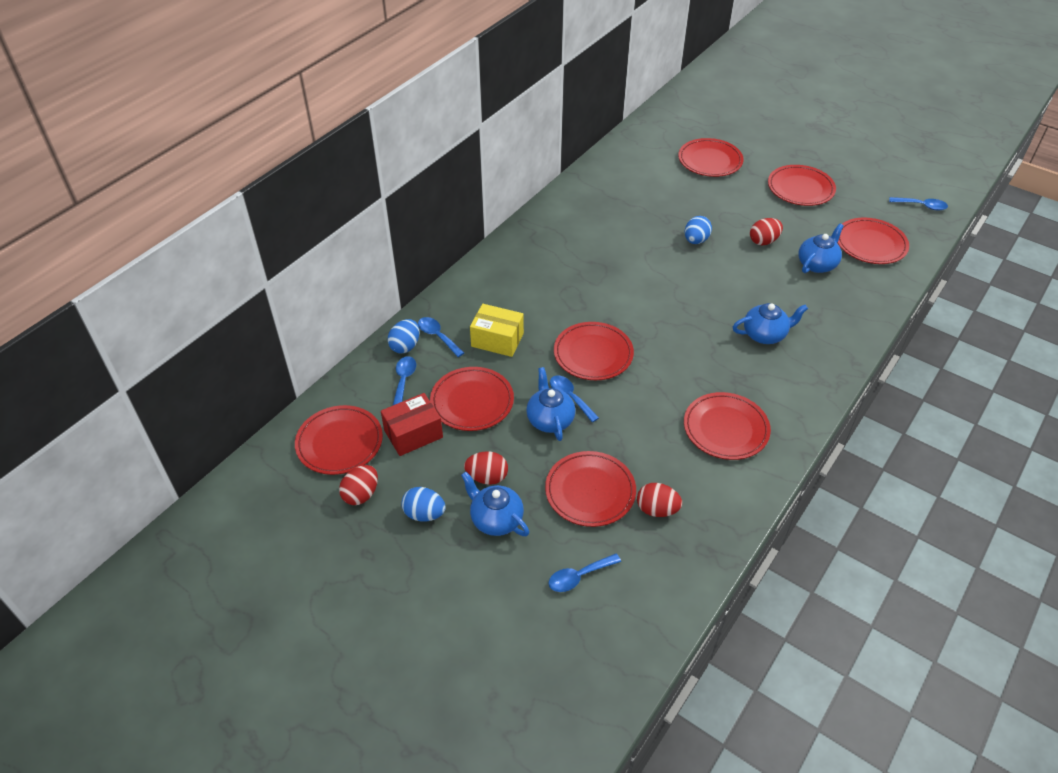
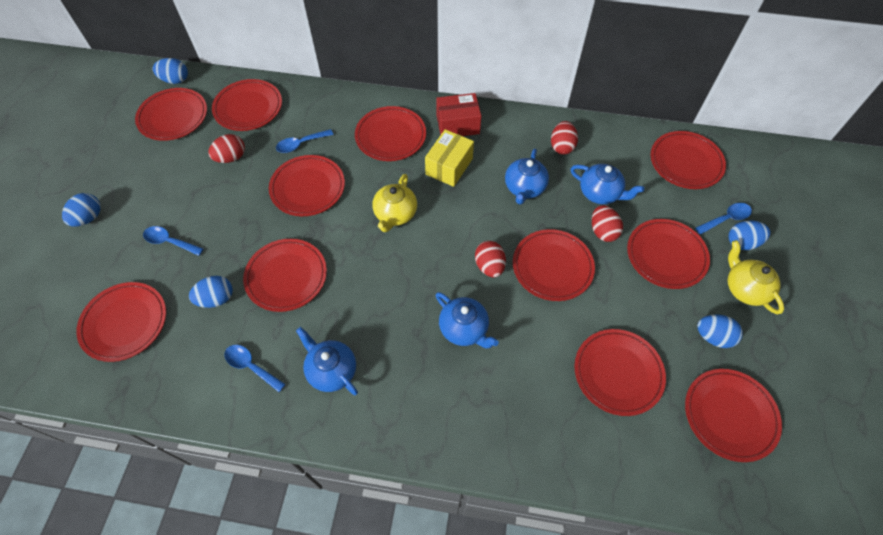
blue egg: [388,319,419,353] [401,487,446,521] [685,216,712,244] = 3 -> [62,193,101,227] [152,58,188,84] [189,276,233,308] [697,314,743,348] [728,221,770,250] = 5
blue spoon: [393,356,416,405] [418,317,464,357] [548,553,621,592] [550,375,599,423] [889,197,948,210] = 5 -> [143,226,203,256] [224,345,286,392] [276,129,334,153] [695,203,752,235] = 4
red plate: [295,405,383,475] [430,367,514,431] [545,451,636,527] [554,322,634,380] [678,138,744,177] [684,392,771,460] [768,165,836,206] [838,218,909,264] = 8 -> [76,282,166,362] [135,88,207,141] [212,79,282,131] [243,239,327,312] [269,155,345,216] [355,106,426,161] [513,229,595,301] [574,329,666,416] [627,219,710,289] [651,131,726,189] [685,369,782,462] = 11
yellow teapot: none = 0 -> [372,174,417,232] [727,240,784,314] = 2

